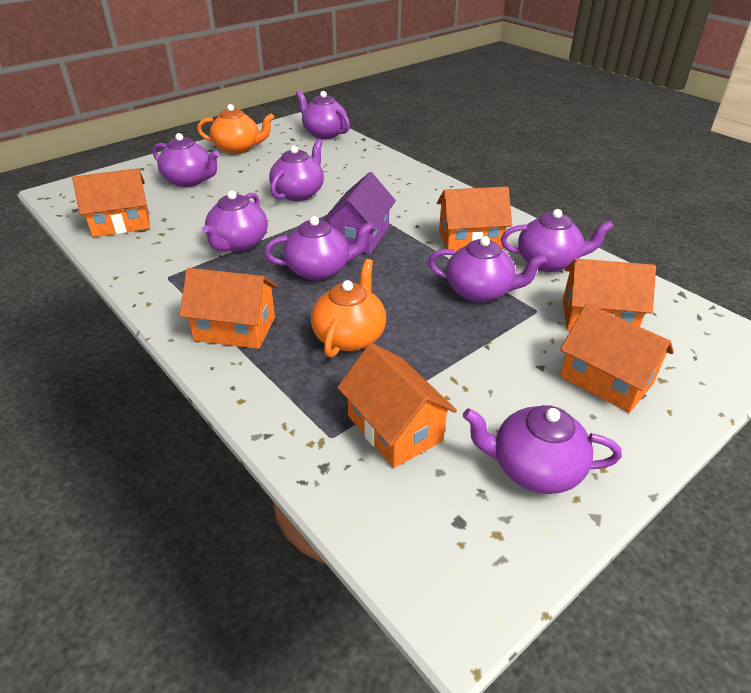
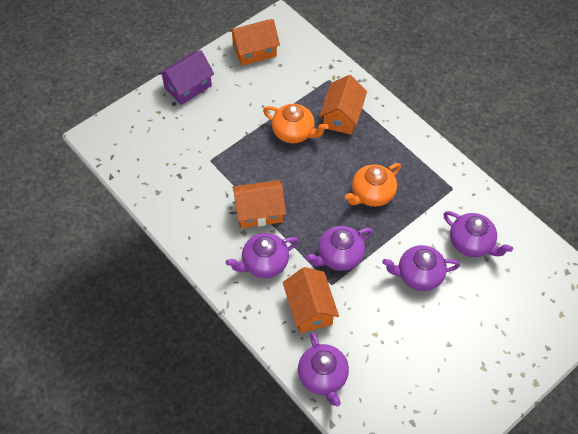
orange house: [72,168,150,237] [179,268,277,349] [337,343,457,468] [437,186,512,252] [560,304,674,413] [562,259,656,331] = 6 -> [229,19,280,66] [233,180,286,228] [283,267,339,333] [319,75,367,135] = 4
purple teapot: [153,133,219,187] [202,191,268,252] [264,216,373,280] [269,139,324,201] [296,90,350,139] [428,236,547,303] [463,405,622,494] [501,209,614,272] = 8 -> [226,233,299,278] [298,332,349,407] [306,226,373,271] [382,245,460,291] [444,211,513,257] = 5

